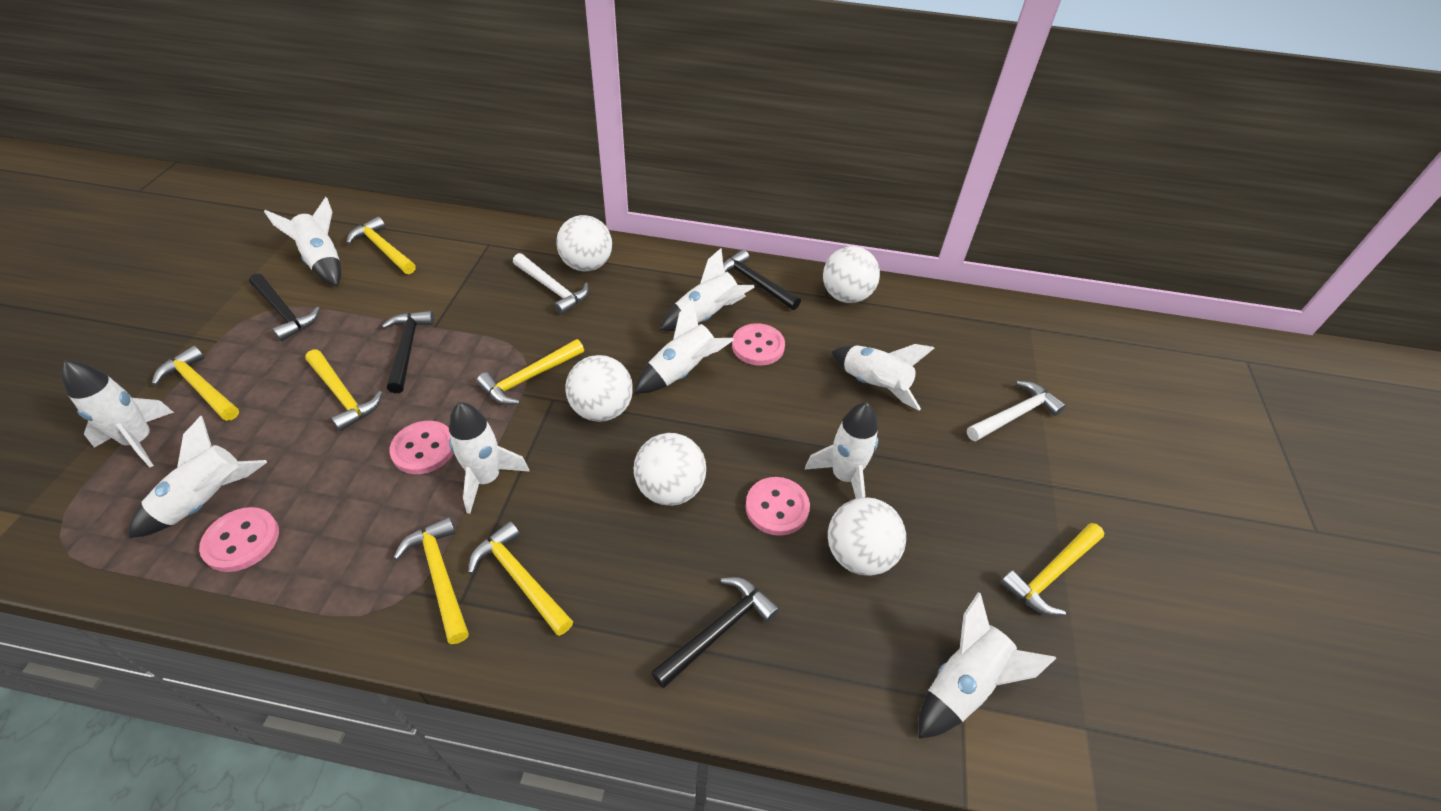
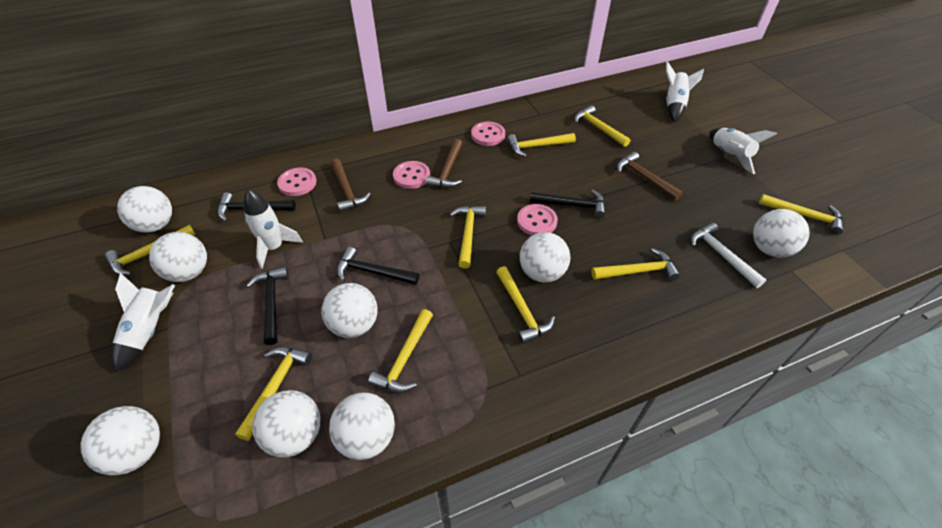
brown hammer: none = 0 -> [331,158,371,213] [426,139,463,188] [617,152,683,200] = 3
white ball: [556,215,612,271] [565,355,633,422] [634,433,706,506] [823,246,880,303] [828,497,906,576] = 5 -> [80,406,160,475] [117,186,172,233] [149,232,207,282] [252,390,320,457] [321,283,377,338] [329,392,395,460] [520,232,571,283] [753,209,810,257] = 8
white hammer: [513,253,589,315] [967,381,1066,442] = 2 -> [691,223,766,288] = 1
white rocket: [61,360,174,467] [128,416,267,538] [264,197,341,286] [449,402,529,514] [634,299,734,393] [660,248,755,331] [805,402,878,498] [832,344,934,411] [918,592,1056,739] = 9 -> [112,273,175,372] [244,189,303,269] [666,61,704,122] [709,128,777,174] = 4
yellow hammer: [152,346,239,421] [305,350,382,432] [346,217,416,274] [393,517,469,644] [468,521,573,636] [477,339,584,405] [1000,523,1104,616] = 7 -> [105,225,196,275] [235,347,312,441] [368,309,433,393] [450,206,486,268] [496,266,555,344] [507,133,576,157] [574,105,631,147] [591,248,680,281] [759,194,843,235] = 9

